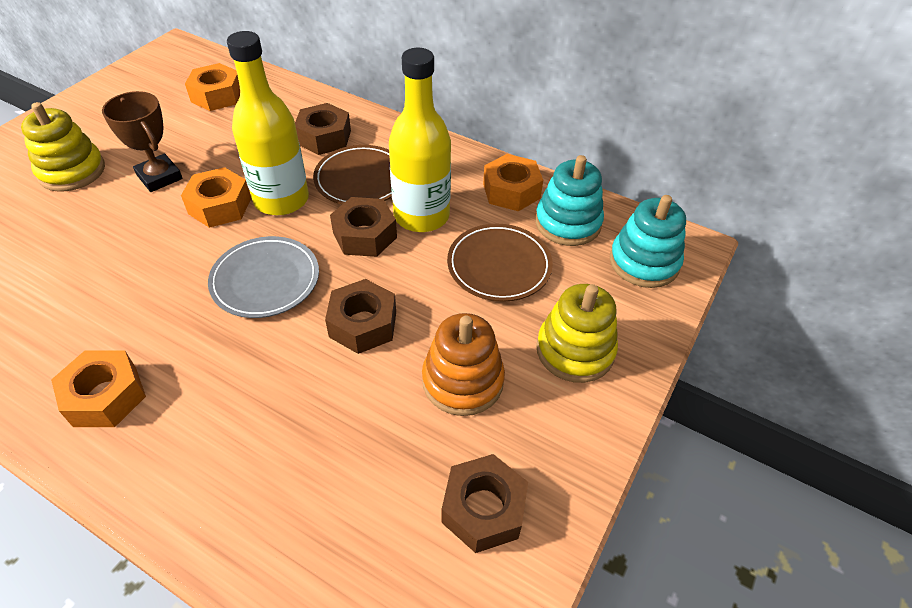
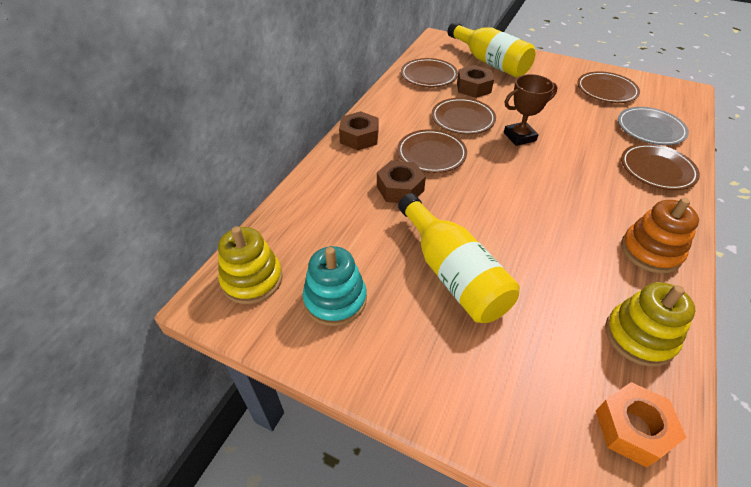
brown nut: [295,103,351,155] [325,279,396,354] [330,197,397,257] [441,454,528,553] = 4 -> [339,111,378,150] [377,160,426,203] [457,65,494,98] = 3
brown plate: [313,145,392,204] [447,224,553,302] = 2 -> [397,129,467,173] [401,58,458,87] [432,98,496,134] [577,71,640,103] [621,143,700,190] = 5
orange nut: [51,350,146,427] [181,167,251,228] [185,63,240,111] [483,154,543,211] = 4 -> [596,382,687,467] = 1
turquoise stacking toy: [535,155,604,246] [610,195,686,288] = 2 -> [303,246,367,326] = 1

